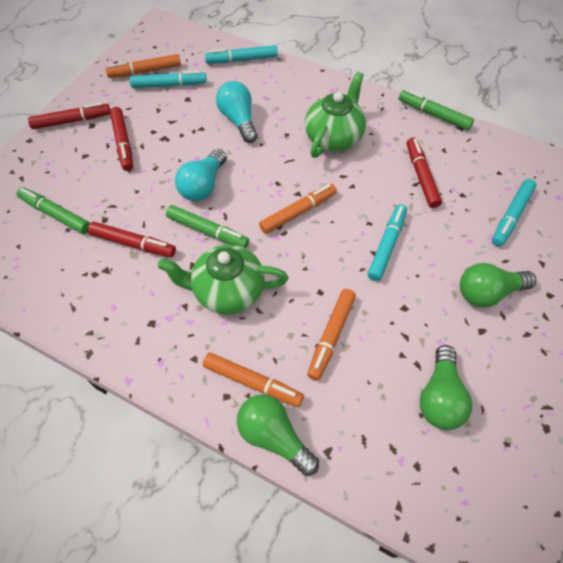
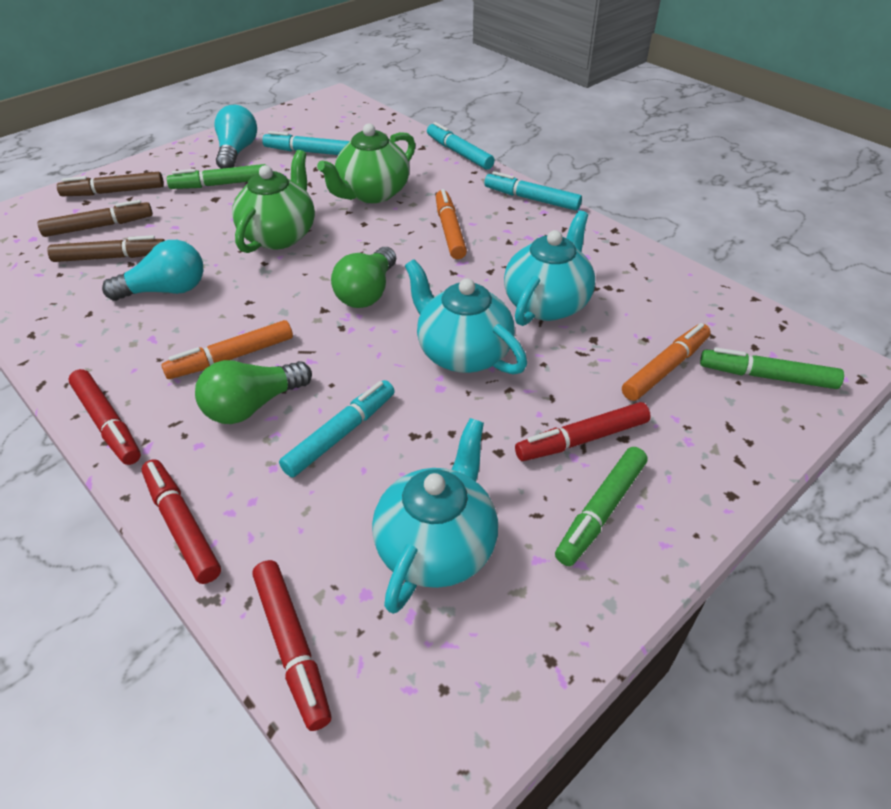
brown marker: none = 0 -> [38,200,153,237] [47,235,165,262] [57,172,164,196] = 3
green light bulb: [237,394,319,476] [420,345,472,430] [460,263,536,307] = 3 -> [195,360,312,424] [331,247,396,308] = 2
orange marker: [106,54,181,78] [203,353,304,407] [259,184,337,234] [307,289,356,381] = 4 -> [161,320,293,379] [436,189,467,259] [622,323,711,401] = 3
turquoise teapot: none = 0 -> [372,418,498,614] [405,259,527,374] [504,210,595,326] = 3

